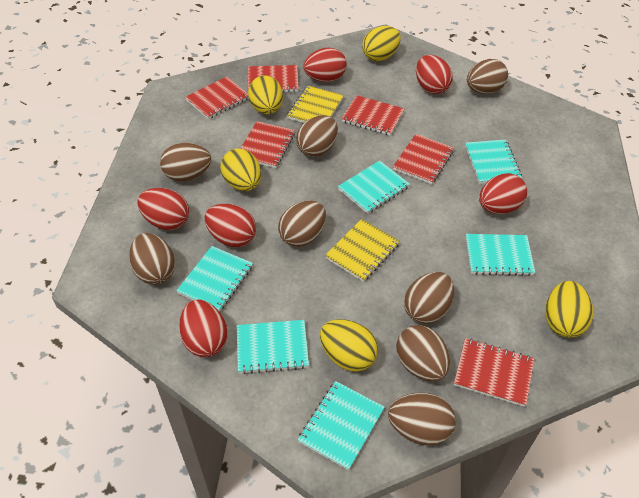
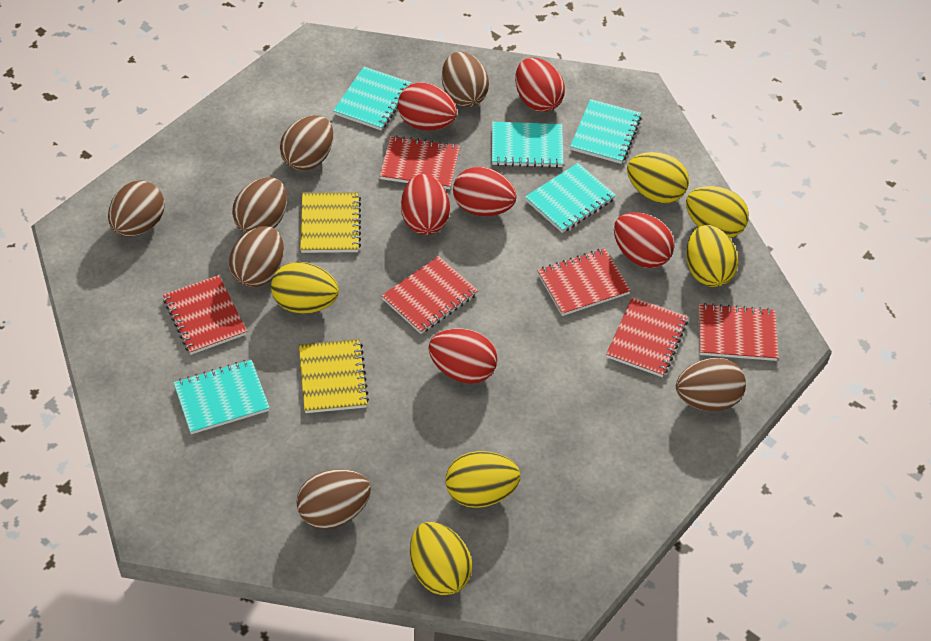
brown egg: [129,233,175,285] [160,143,211,181] [278,200,326,247] [296,115,338,157] [388,393,456,445] [396,325,450,381] [404,272,454,324] [467,59,508,94] = 8 -> [108,180,165,237] [229,226,284,288] [232,177,287,233] [280,115,334,171] [296,469,371,529] [442,51,489,107] [676,358,746,411] = 7
turquoise notebook: [176,246,253,312] [237,320,309,374] [298,381,385,470] [338,160,410,214] [465,140,522,184] [466,234,535,276] = 6 -> [174,360,270,434] [333,67,411,131] [492,122,564,168] [525,163,616,233] [570,99,641,164] = 5
yellow egg: [220,148,261,191] [248,76,283,114] [320,319,378,372] [362,26,401,61] [545,281,593,338] = 5 -> [271,262,339,314] [410,522,472,595] [446,451,520,508] [627,152,689,203] [686,186,749,238] [686,225,738,287] = 6

